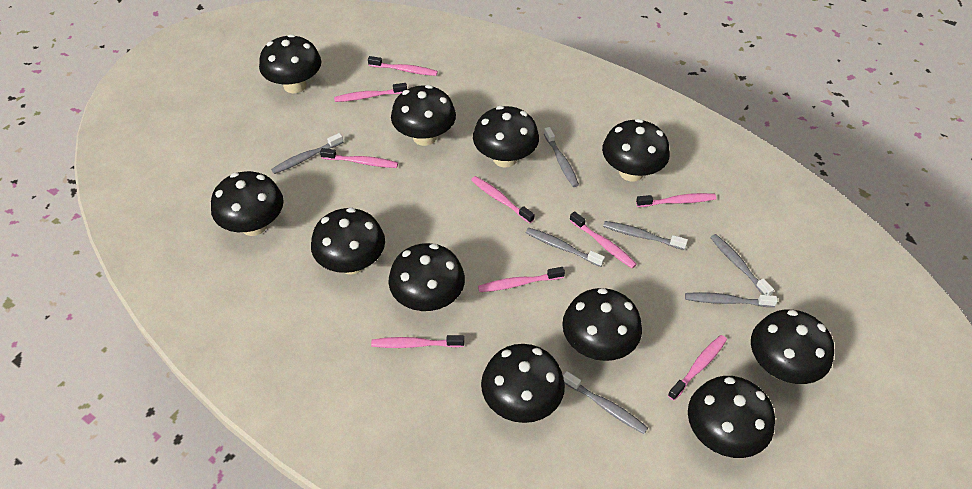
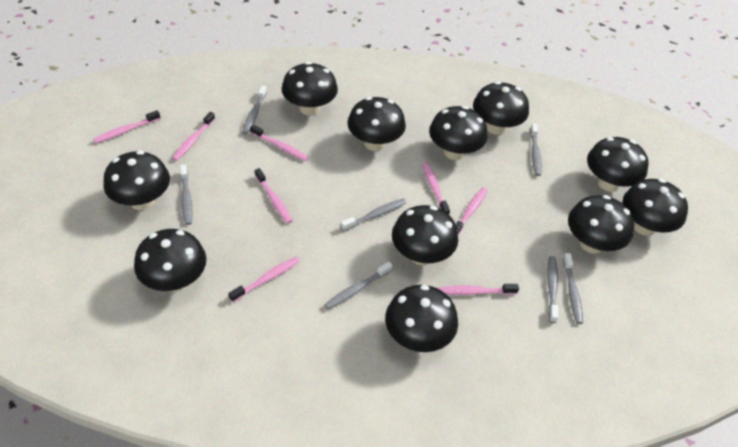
pink toothbrush: [320,148,398,168] [334,83,407,102] [368,56,438,76] [371,335,464,348] [471,176,535,223] [478,267,565,292] [570,211,637,268] [636,193,716,207] [668,335,727,401] = 9 -> [93,110,161,144] [172,112,215,161] [228,257,300,302] [250,124,309,161] [255,168,293,224] [422,163,450,215] [437,284,519,295] [456,187,488,235] = 8

